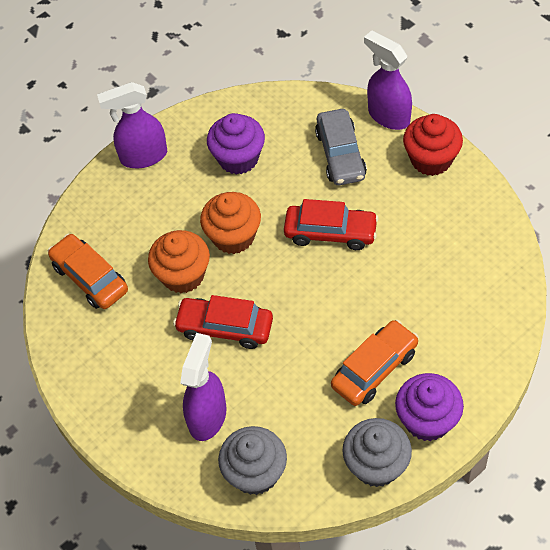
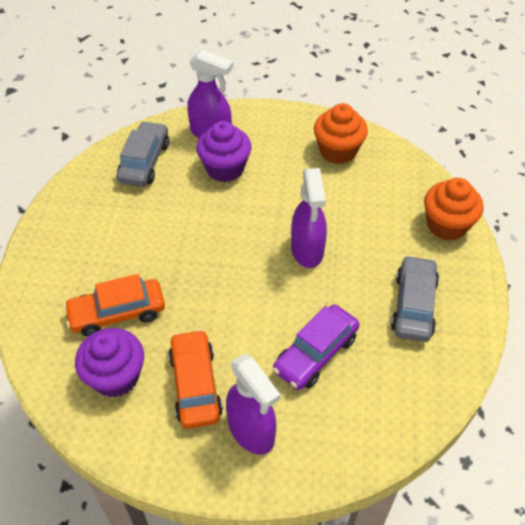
grey car: [315,109,367,185] = 1 -> [116,121,169,187] [391,255,439,342] = 2
grey cupcake: [218,426,287,495] [342,418,412,487] = 2 -> none = 0
purple car: none = 0 -> [273,305,359,390] = 1
red car: [173,295,273,349] [284,199,379,250] = 2 -> none = 0
red cupcake: [403,114,463,176] = 1 -> none = 0

